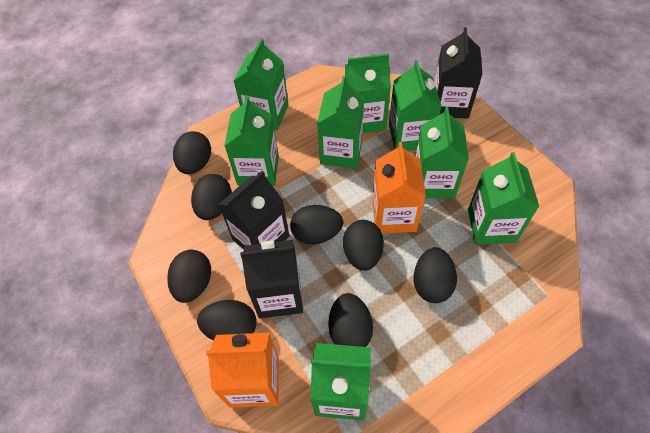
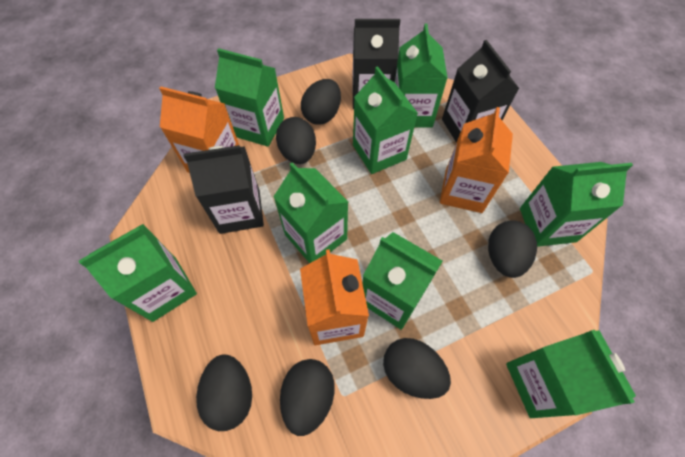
black egg: [167,250,211,303] [173,131,211,174] [191,174,232,220] [197,300,256,341] [290,205,343,245] [328,293,373,347] [343,220,384,271] [413,247,457,303] = 8 -> [196,355,252,431] [276,117,316,164] [280,359,335,436] [301,79,341,125] [383,338,451,399] [488,220,537,278] = 6
orange carton: [206,333,279,408] [372,142,426,233] = 2 -> [159,86,239,173] [300,249,369,345] [440,107,513,213] = 3

